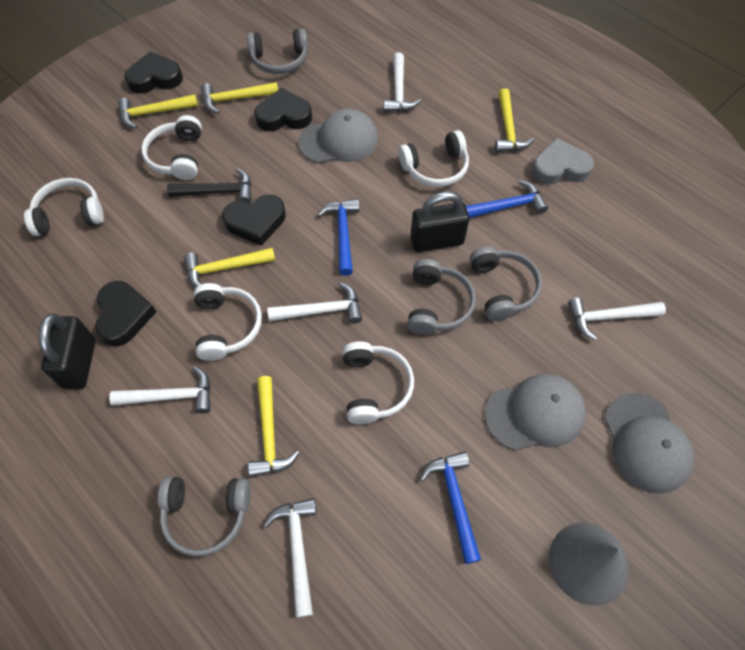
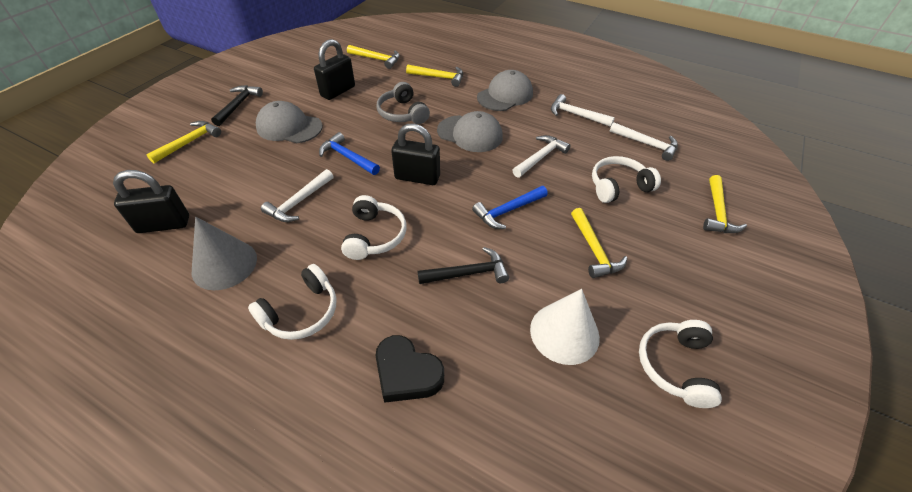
black hammer: [167,168,251,203] = 1 -> [211,85,263,126] [418,247,509,284] = 2
black heart: [95,281,156,346] [125,52,183,93] [222,194,286,246] [254,88,312,131] = 4 -> [376,335,444,403] = 1
black padlock: [39,313,96,389] [410,192,469,252] = 2 -> [113,170,189,233] [314,39,355,100] [391,124,440,185] = 3
blue hammer: [318,199,360,276] [420,451,481,564] [466,180,548,218] = 3 -> [319,132,380,175] [472,186,548,229] = 2
grey headphones: [158,477,251,557] [247,29,308,74] [407,259,476,335] [470,246,542,321] = 4 -> [376,82,430,124] = 1
grey heart: [532,138,594,185] = 1 -> none = 0
white cone: none = 0 -> [530,289,600,365] = 1
white hammer: [109,366,211,413] [264,498,317,618] [267,282,362,324] [383,53,421,112] [568,297,666,340] = 5 -> [261,169,334,222] [512,135,571,178] [551,94,615,127] [610,122,678,161] = 4
white headphones: [24,178,104,236] [141,115,202,180] [194,283,262,361] [343,341,414,424] [398,130,469,187] = 5 -> [248,264,336,340] [341,195,407,260] [592,156,661,203] [639,320,722,408] = 4

